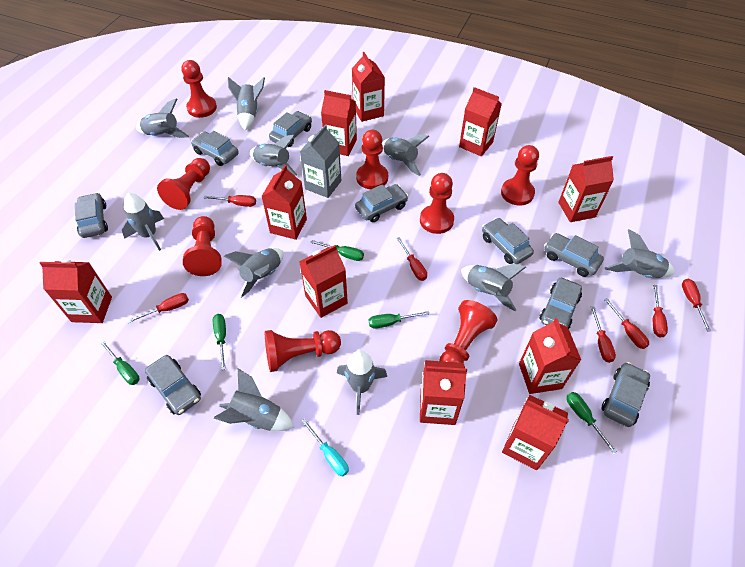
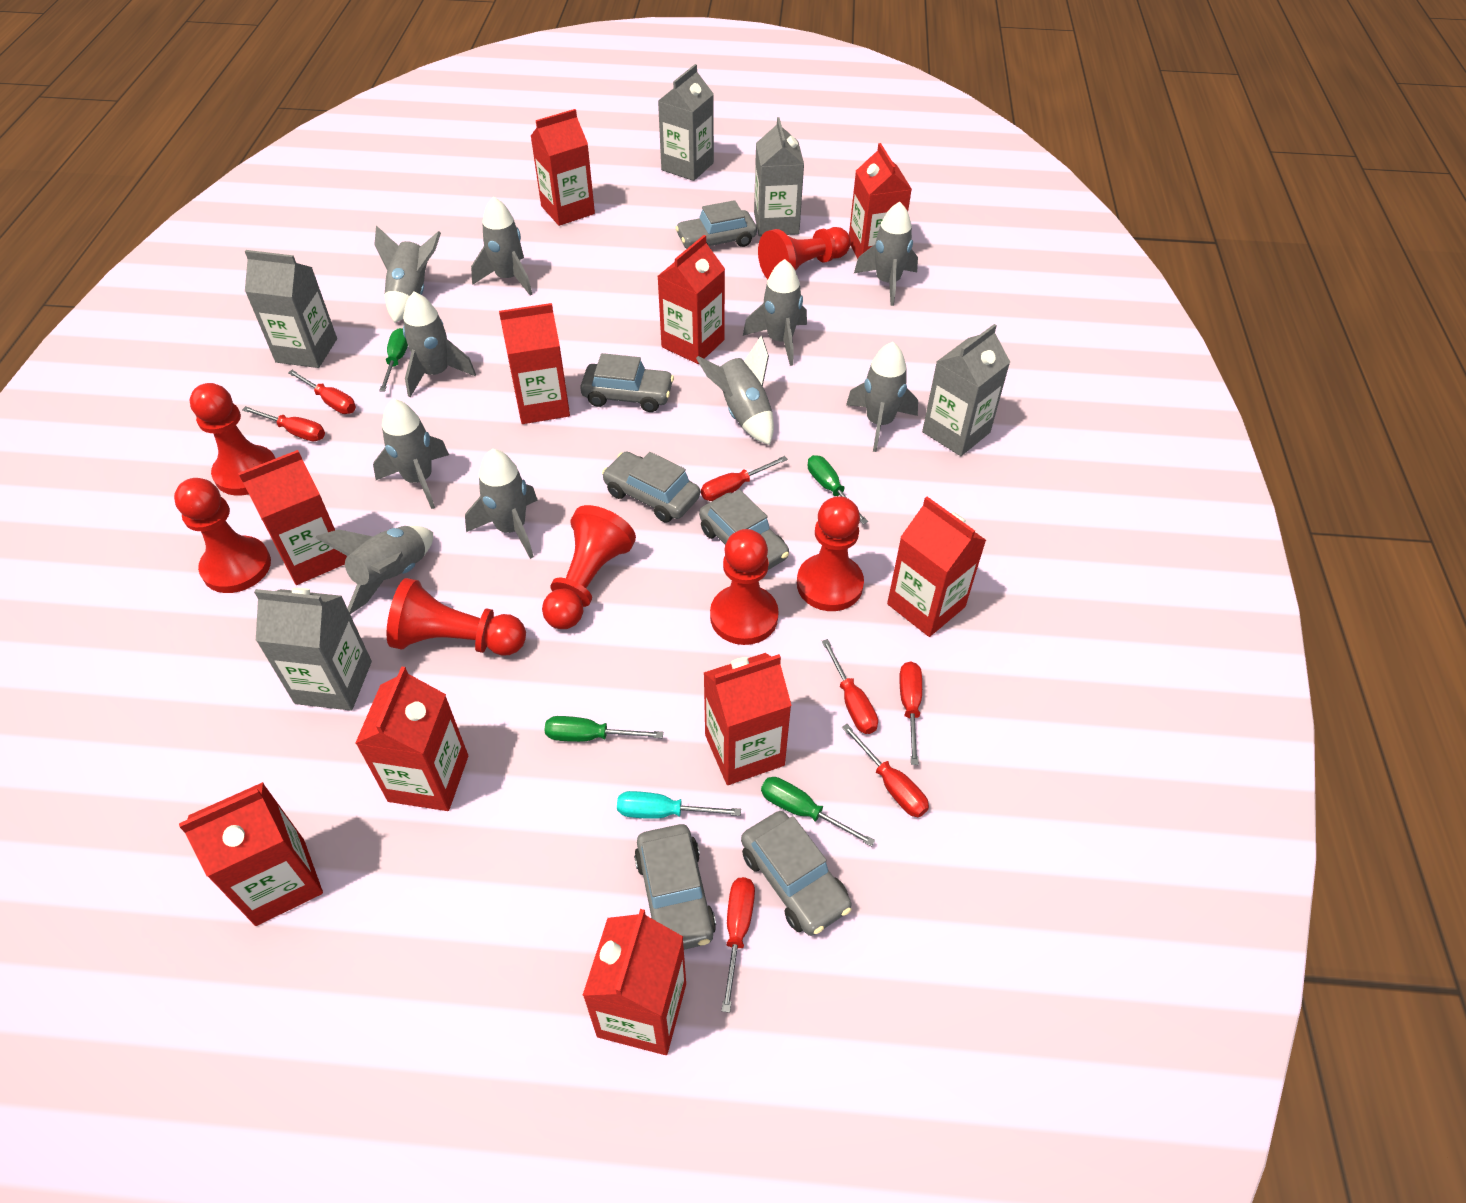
green screwdriver: [100,340,140,385] [213,314,226,370] [310,240,364,261] [369,311,429,329] [566,392,617,454] = 5 -> [379,328,408,391] [545,716,663,742] [761,777,875,847] [808,455,868,524] = 4
grey car: [75,193,108,238] [145,355,201,415] [191,131,239,166] [269,111,312,147] [355,184,408,222] [482,218,534,264] [540,278,582,329] [544,233,604,277] [602,362,650,427] = 9 -> [580,353,674,412] [602,452,700,522] [634,824,716,950] [675,200,757,249] [699,490,789,570] [741,811,852,936] = 6
grey carton: [300,125,341,198] = 1 -> [245,250,337,368] [254,588,372,711] [658,64,714,181] [754,117,804,236] [922,324,1010,456] = 5
red pawn: [157,158,210,210] [181,60,217,118] [183,216,222,276] [265,330,341,372] [356,130,388,189] [420,173,454,234] [439,300,497,363] [501,145,539,205] = 8 -> [174,478,271,593] [190,383,276,496] [386,578,526,656] [542,505,636,629] [710,529,779,645] [758,227,851,280] [797,496,864,611] = 7

